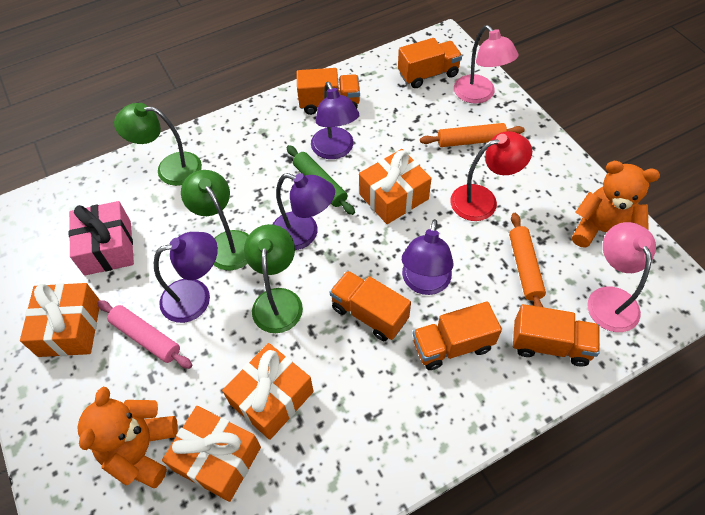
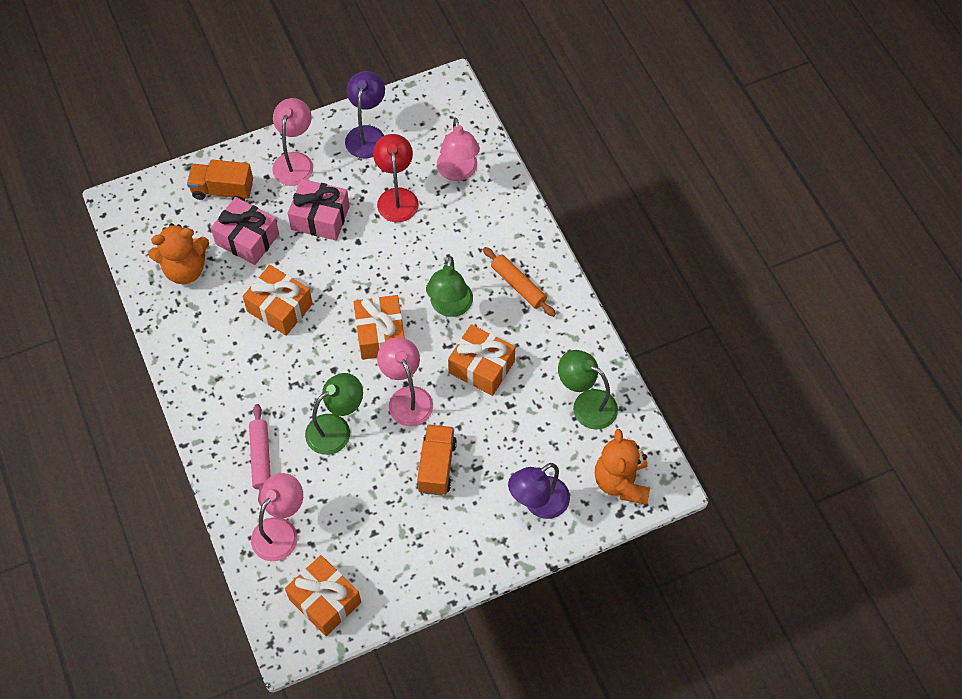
green rolling pin: [286,145,355,215] = 1 -> none = 0
orange rolling pin: [420,123,525,147] [509,213,546,307] = 2 -> [483,247,556,317] = 1
orange truck: [296,68,360,115] [330,270,411,341] [398,38,462,88] [413,301,502,370] [513,304,600,367] = 5 -> [187,160,253,201] [417,424,457,496] = 2
pink gift: [69,201,134,276] = 1 -> [211,197,279,265] [287,179,350,240] = 2
pink lamp: [454,25,519,104] [587,222,656,332] = 2 -> [251,473,303,561] [272,98,313,186] [377,337,433,426] [437,118,480,181] = 4
purple lamp: [154,232,218,323] [272,173,335,250] [311,82,359,159] [402,219,453,295] = 4 -> [345,71,385,158] [508,463,570,519] = 2

